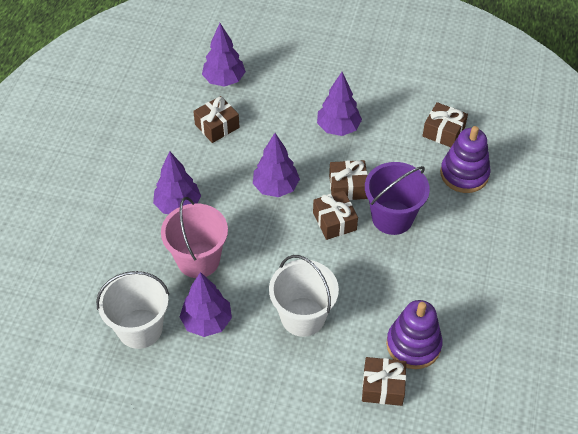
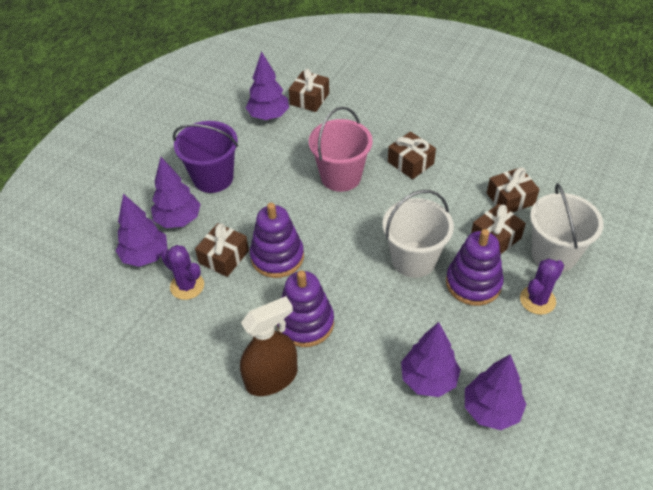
brown spray bottle: none = 0 -> [240,296,298,396] = 1
purple cactus: none = 0 -> [160,245,204,300] [520,259,564,315] = 2
purple stacking toy: [386,300,443,369] [440,126,490,193] = 2 -> [250,203,304,278] [277,270,334,347] [446,229,504,306] = 3

